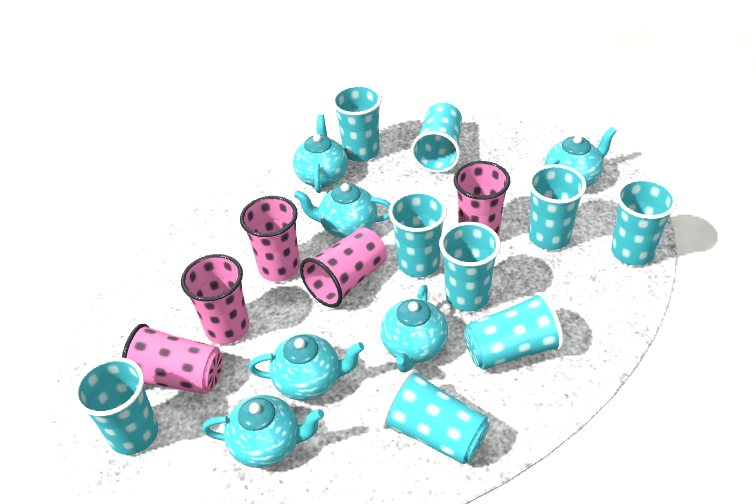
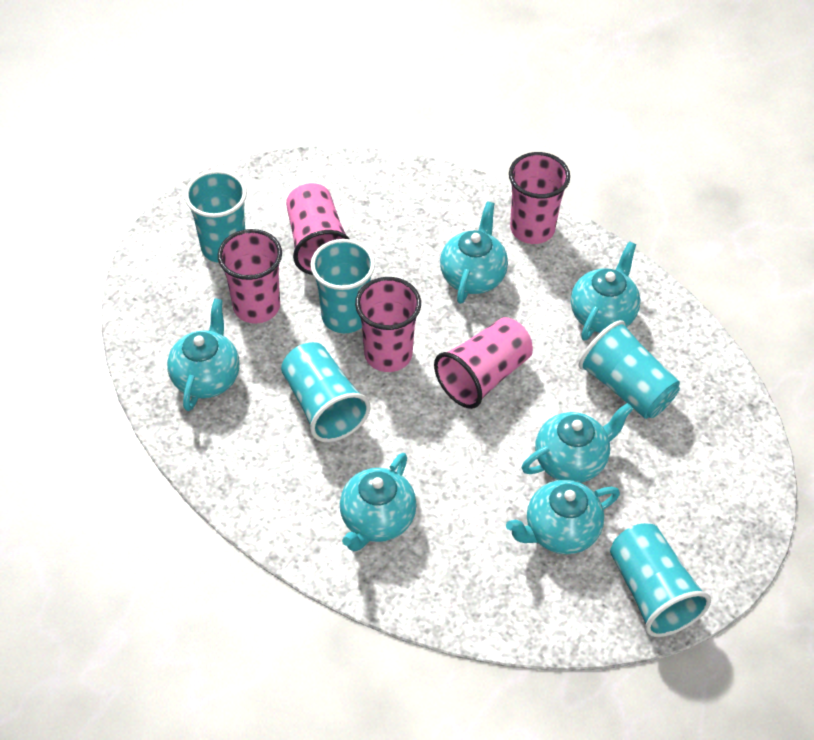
turquoise cup: [74,357,158,455] [332,84,382,162] [382,369,490,464] [388,191,447,278] [411,103,462,173] [439,222,501,312] [464,292,564,370] [528,164,586,250] [611,178,677,266] = 9 -> [184,170,247,263] [281,342,370,442] [310,239,375,333] [579,320,680,419] [610,523,711,637] = 5

